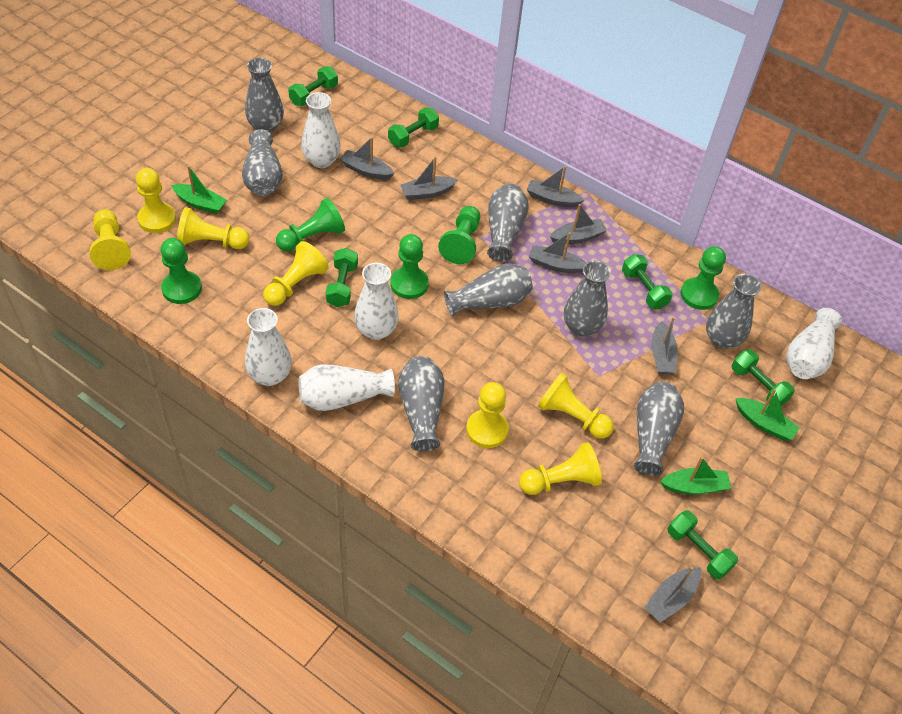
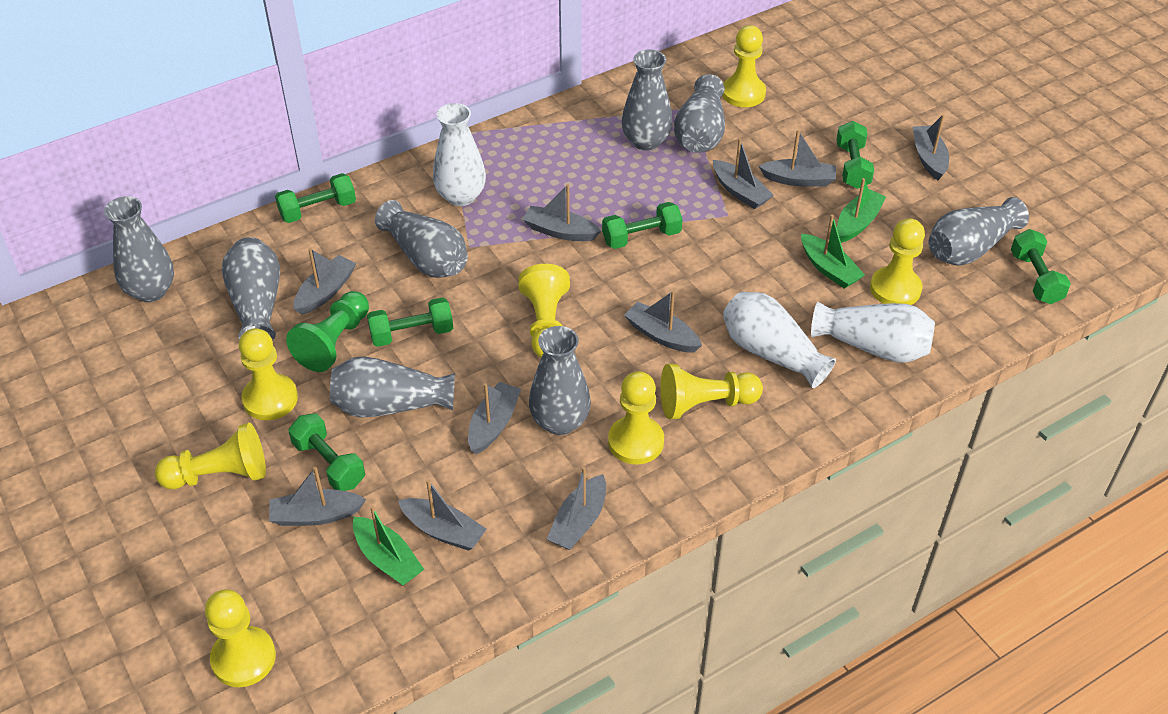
green pawn: [161,238,202,304] [276,198,345,252] [390,234,429,299] [438,206,480,264] [680,246,726,310] = 5 -> [286,291,369,372] = 1
grey boat: [340,137,394,180] [400,156,457,200] [527,166,584,207] [529,232,587,273] [550,204,607,244] [644,566,701,623] [651,317,678,374] = 7 -> [269,467,366,526] [293,248,356,315] [398,480,486,551] [468,382,521,454] [522,184,601,241] [547,467,606,550] [624,290,702,353] [713,138,774,209] [759,130,836,187] [913,114,949,180] = 10
white vase: [245,308,292,386] [299,364,395,411] [301,92,341,168] [354,263,399,340] [786,308,842,379] = 5 -> [433,103,486,206] [723,292,836,388] [811,302,935,363] = 3
yellow pawn: [89,209,131,270] [136,168,176,233] [177,207,249,249] [263,241,329,306] [466,382,509,448] [519,442,602,495] [538,373,614,439] = 7 -> [155,423,266,489] [205,589,276,687] [239,328,298,420] [518,264,570,357] [608,371,664,465] [660,364,763,419] [722,25,766,107] [870,218,925,305] = 8

